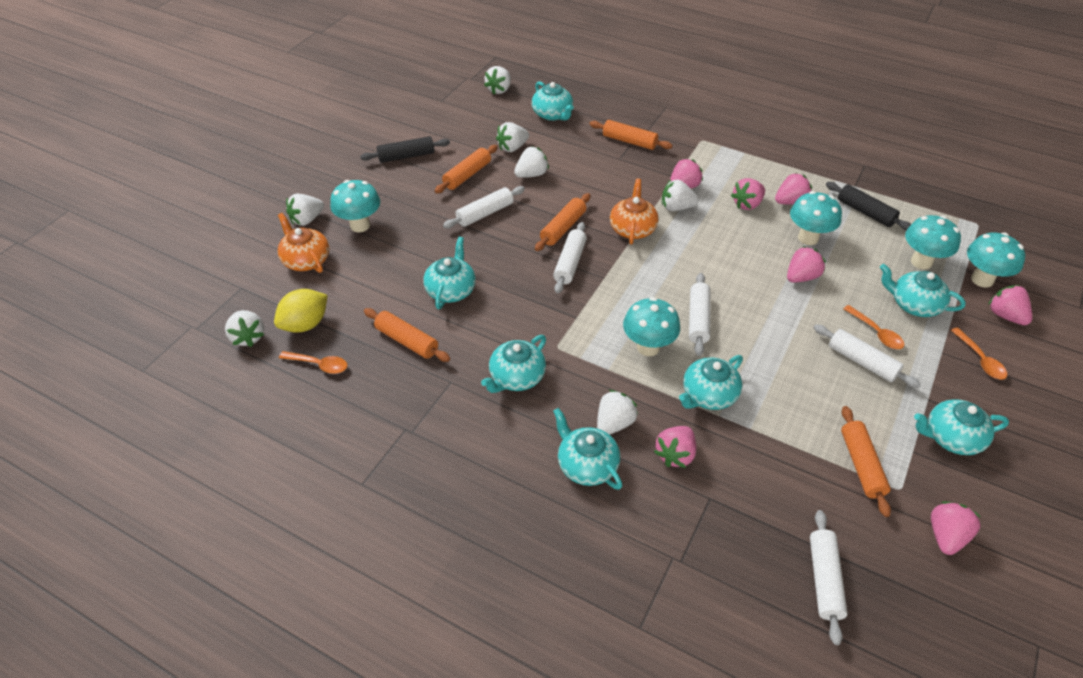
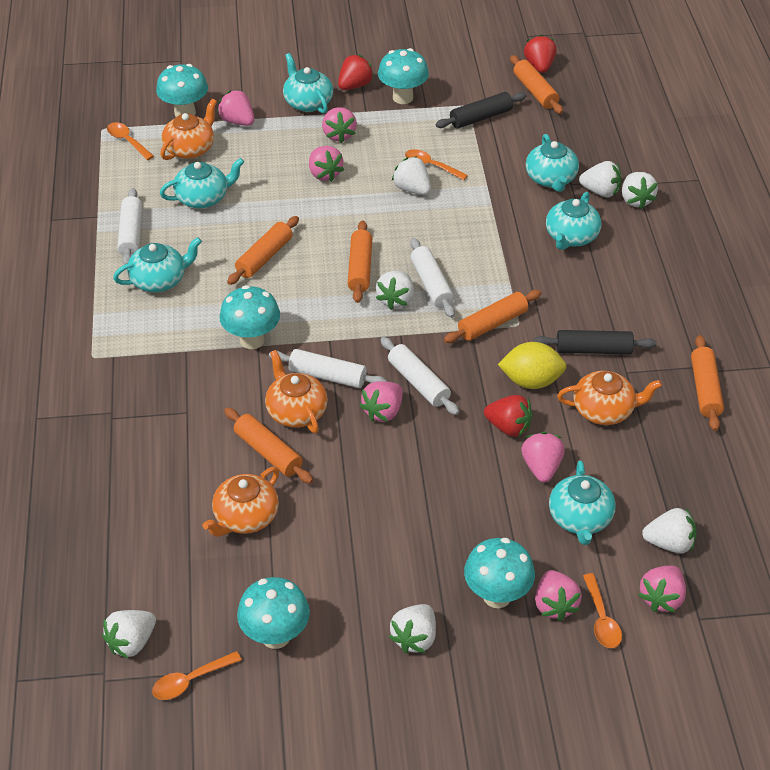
orange rolling pin: [364,308,450,362] [435,145,498,194] [535,193,591,251] [589,120,673,150] [841,406,891,517] = 5 -> [224,407,313,484] [227,216,299,285] [348,220,372,303] [444,290,541,343] [510,55,563,114] [691,335,724,431] = 6
orange spoon: [279,351,348,374] [843,305,904,349] [951,327,1007,380] = 3 -> [107,122,154,160] [152,651,242,700] [405,149,468,180] [583,573,622,648] = 4
orange teapot: [277,213,330,273] [610,179,659,245] = 2 -> [160,99,217,160] [203,467,279,537] [265,350,328,433] [557,371,662,425] = 4
red strawberry: none = 0 -> [338,55,374,90] [484,395,533,437] [524,35,557,73] = 3
turquoise teapot: [423,237,476,309] [481,335,546,393] [532,81,574,121] [553,408,623,490] [679,355,743,410] [880,264,966,317] [914,399,1009,455] = 7 -> [113,237,202,292] [160,158,244,208] [283,53,333,114] [526,134,579,192] [546,192,601,250] [549,460,616,545] = 6
white rolling pin: [443,186,525,228] [553,222,587,293] [689,273,711,356] [810,510,848,645] [814,324,921,388] = 5 -> [117,188,142,265] [269,349,387,388] [381,337,459,415] [410,238,455,318] = 4

